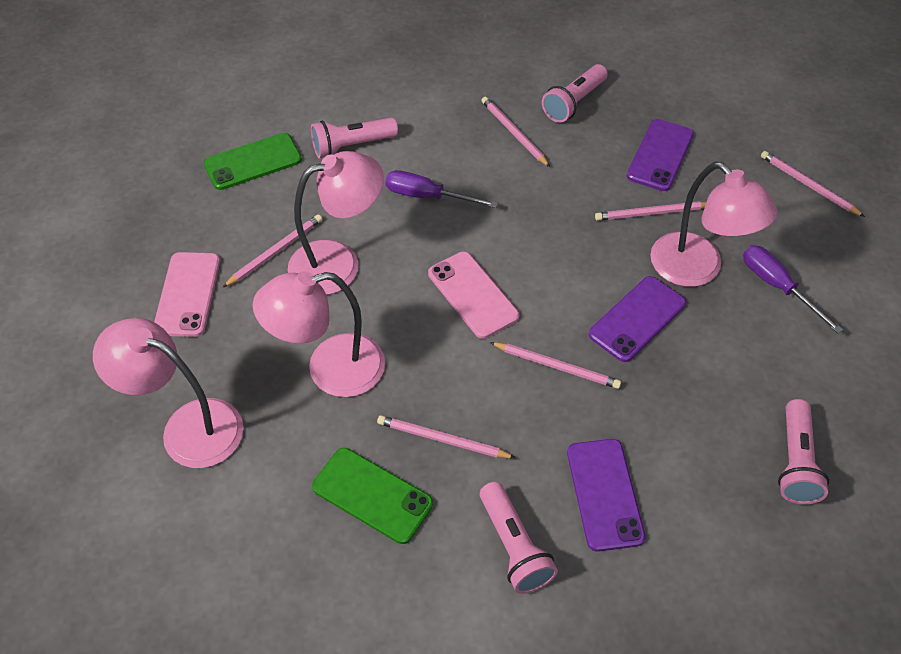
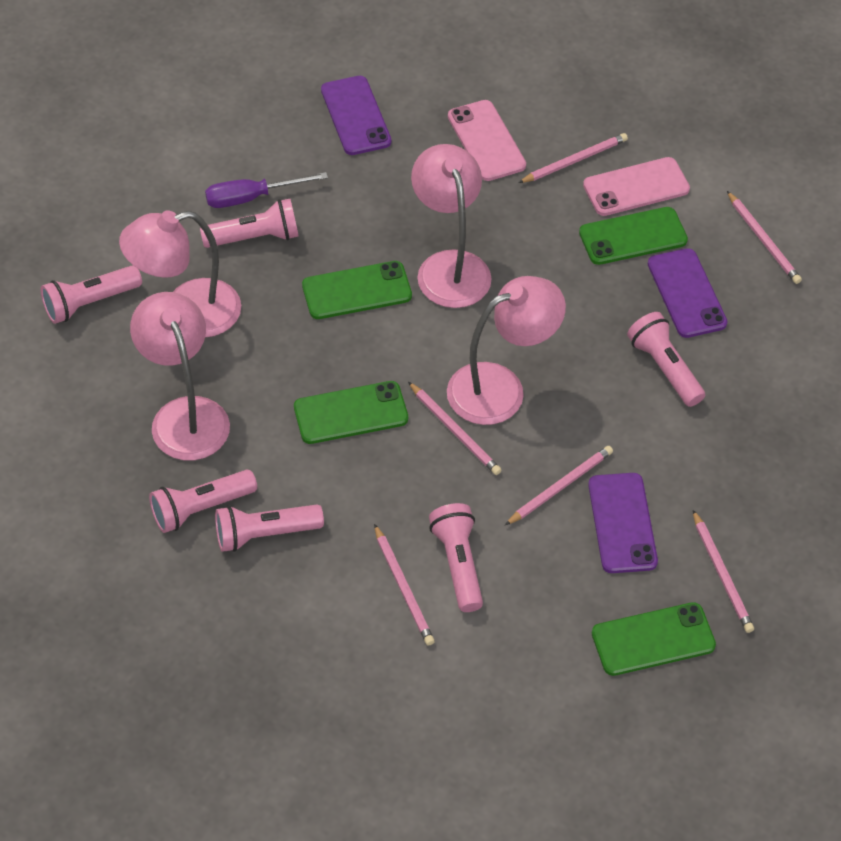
green phone: [204,133,302,190] [312,448,433,544] = 2 -> [294,381,408,444] [302,261,412,319] [579,207,688,265] [592,602,716,676] = 4
pink flashlight: [311,117,398,158] [480,482,558,594] [542,64,608,123] [778,399,829,504] = 4 -> [41,265,142,324] [149,469,257,533] [200,199,299,248] [215,504,324,552] [429,503,483,612] [627,312,705,407] = 6
purple screwdriver: [385,170,498,208] [743,245,843,333] = 2 -> [205,172,328,208] = 1

